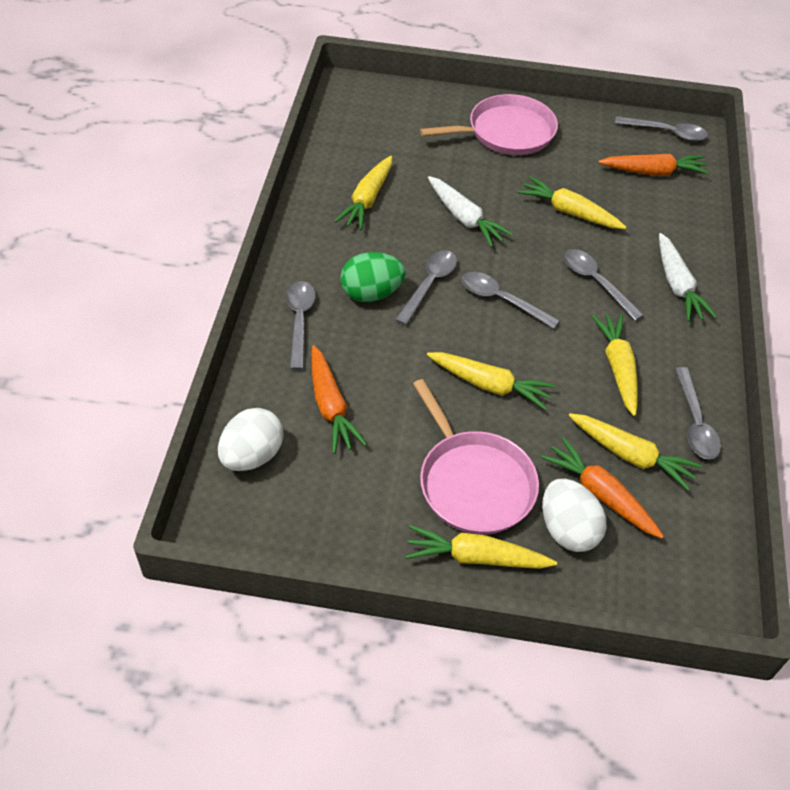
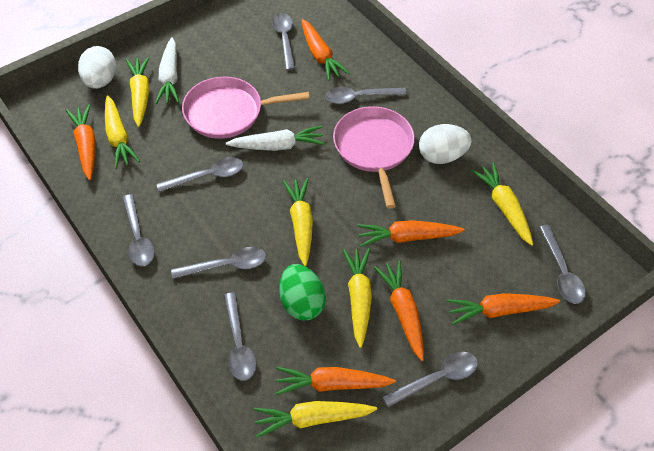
grey spoon: [286,281,316,370] [395,250,457,325] [462,272,560,329] [564,249,644,321] [615,116,708,141] [675,367,721,460] = 6 -> [122,194,155,266] [157,157,243,192] [171,247,266,279] [224,292,257,381] [272,13,295,71] [325,87,407,104] [382,352,478,408] [539,225,586,304] = 8
orange carrot: [311,345,367,454] [541,437,664,539] [598,154,709,176] = 3 -> [66,104,96,180] [275,367,396,395] [302,19,349,81] [357,220,464,247] [374,260,424,361] [447,293,560,325] = 6

